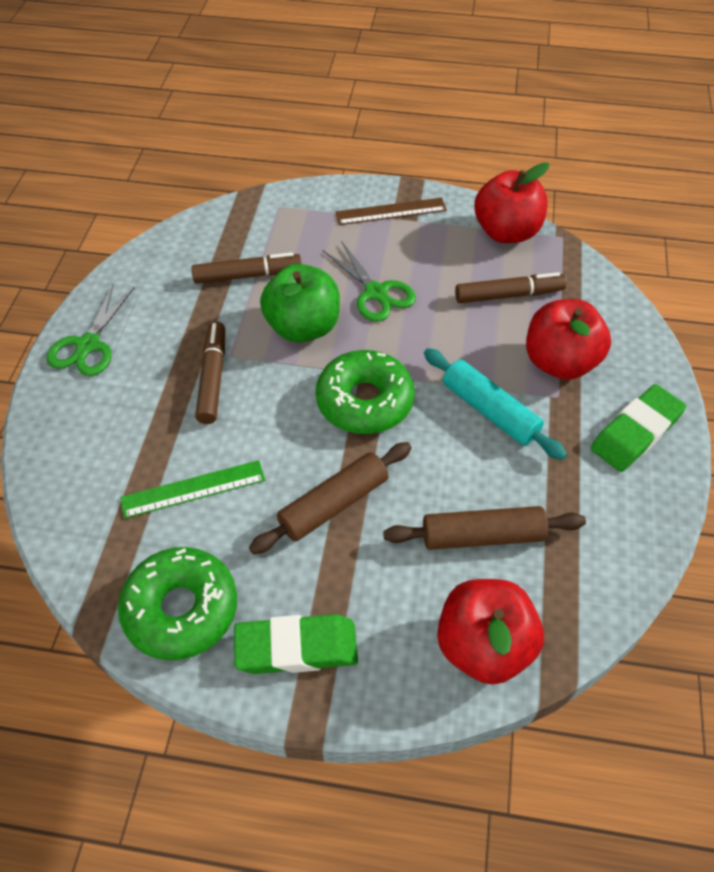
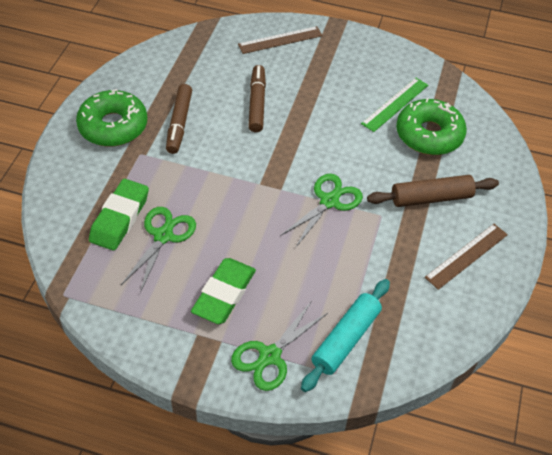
brown marker: [191,252,301,284] [195,322,225,424] [455,272,567,303] = 3 -> [166,84,192,154] [248,65,266,132] = 2
brown rolling pin: [249,442,412,554] [383,506,586,550] = 2 -> [367,175,499,207] = 1
brown ruler: [335,198,447,225] = 1 -> [238,26,323,54] [425,224,508,290] = 2
green apple: [260,264,340,342] = 1 -> none = 0
green scissors: [46,285,134,376] [323,241,416,322] = 2 -> [121,207,196,293] [231,302,328,391] [280,174,363,247] = 3
red apple: [437,579,544,685] [474,162,549,243] [526,299,611,380] = 3 -> none = 0

